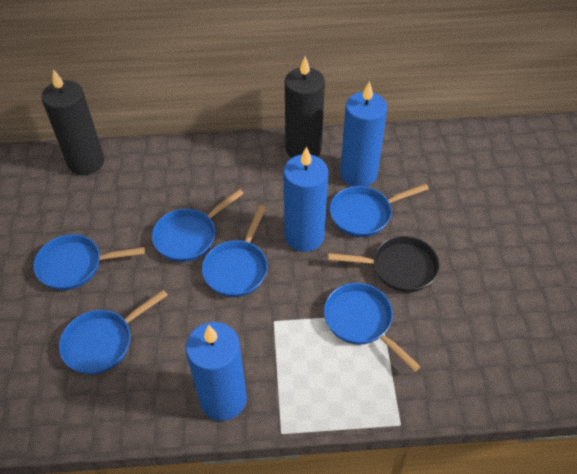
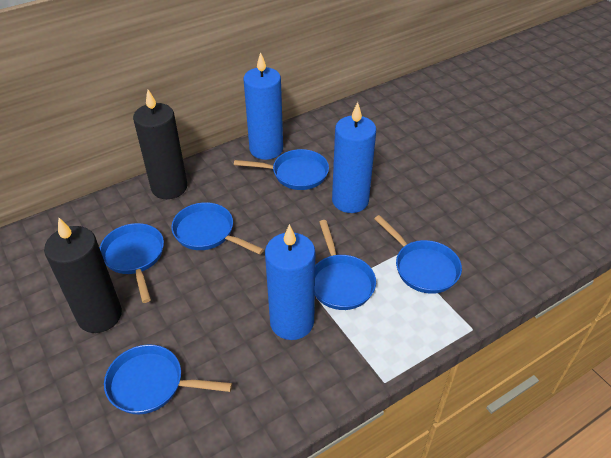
black pan: [328,236,440,292] = 1 -> none = 0

